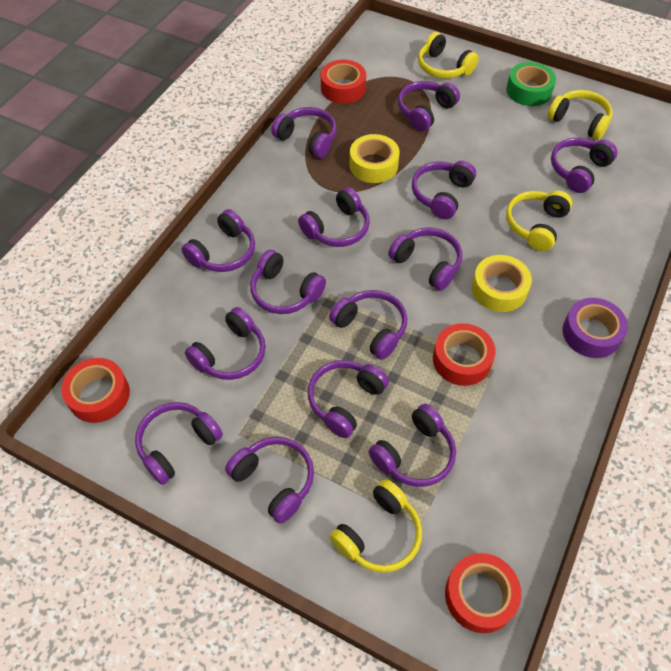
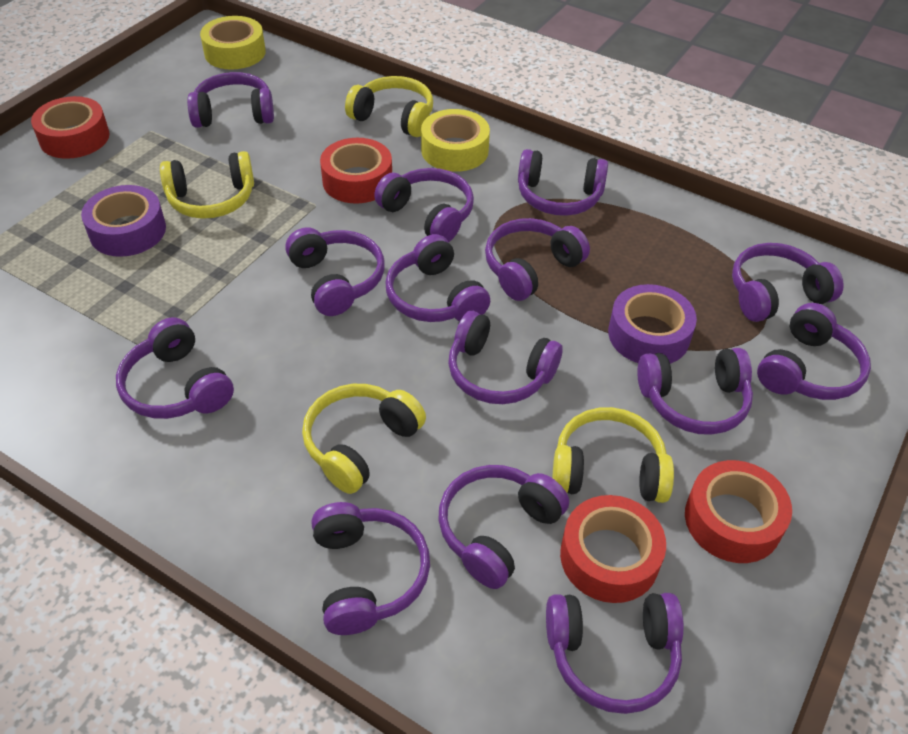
green tape: [506,62,556,106] = 1 -> none = 0
purple tape: [563,298,628,358] = 1 -> [81,185,166,257] [608,284,697,364] = 2

